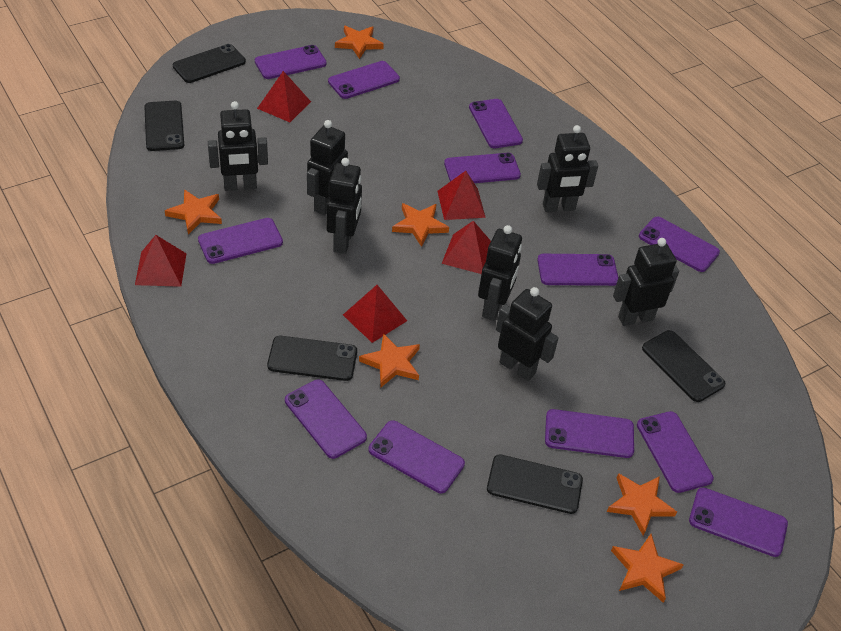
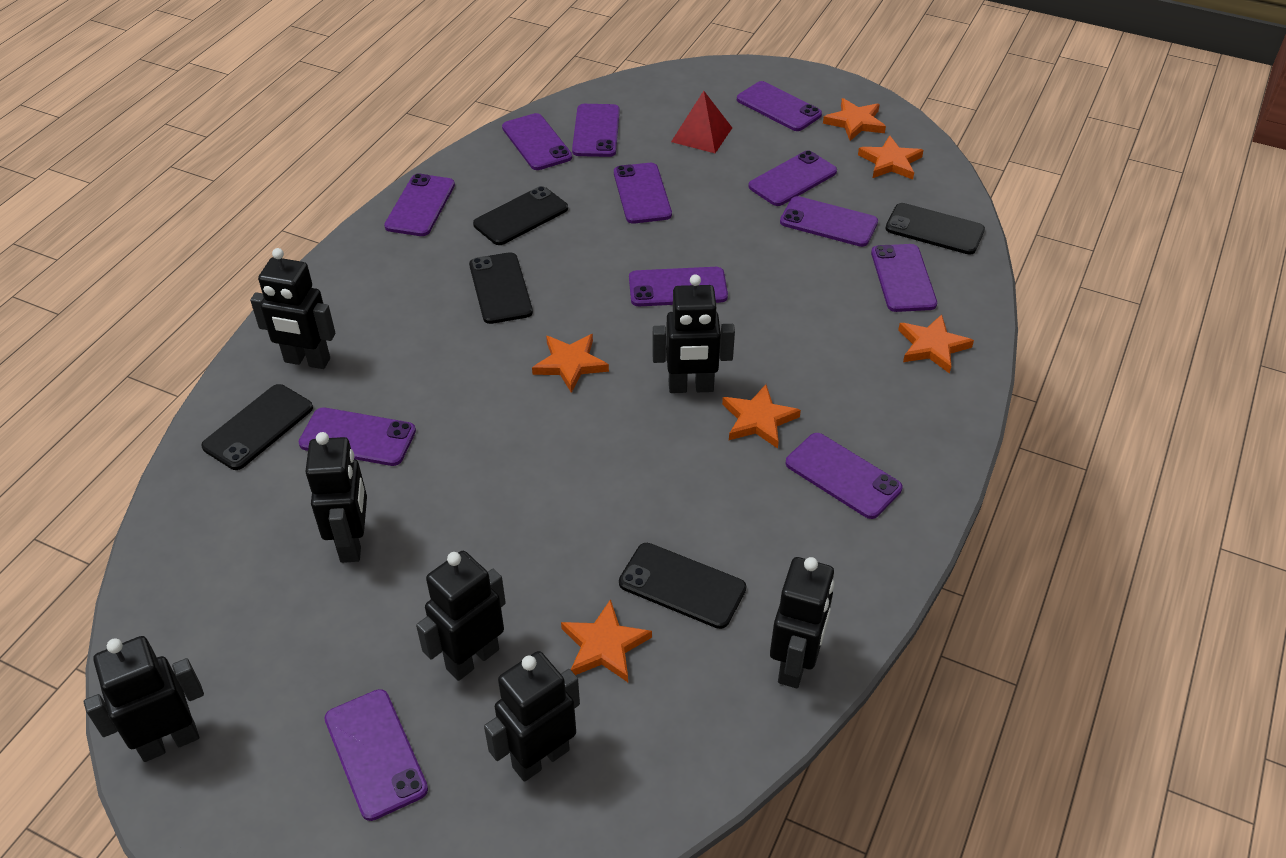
red pyramid: [135,235,187,287] [257,71,311,122] [343,285,407,343] [437,171,486,220] [442,221,491,274] = 5 -> [671,91,732,153] = 1

